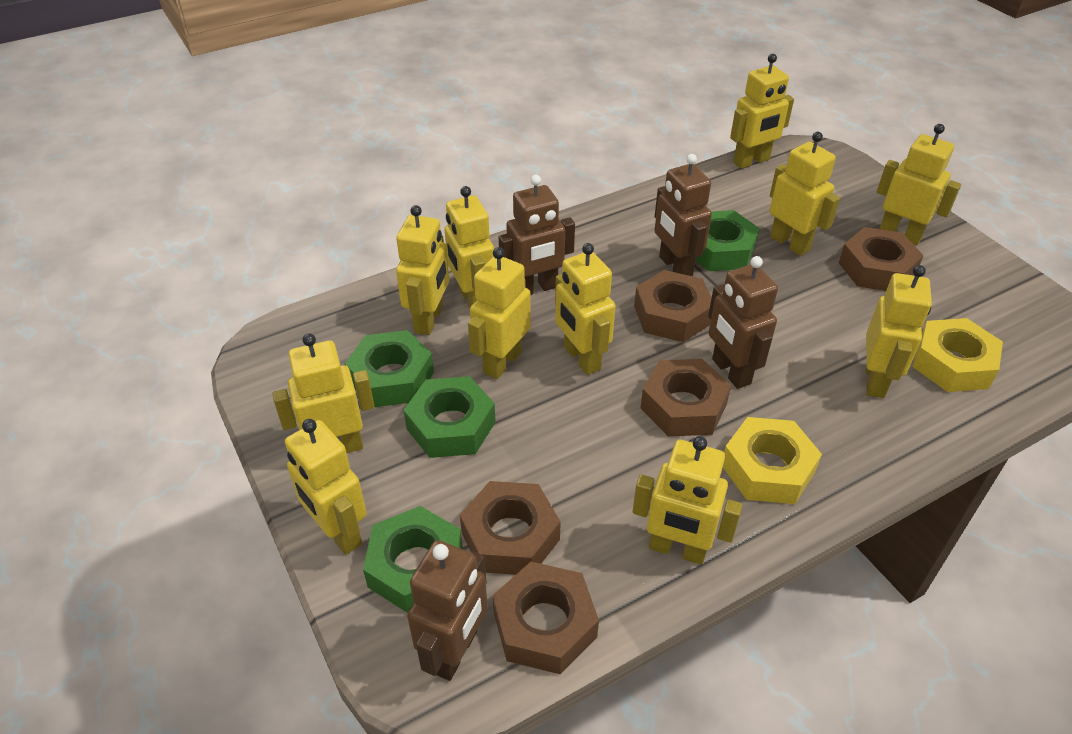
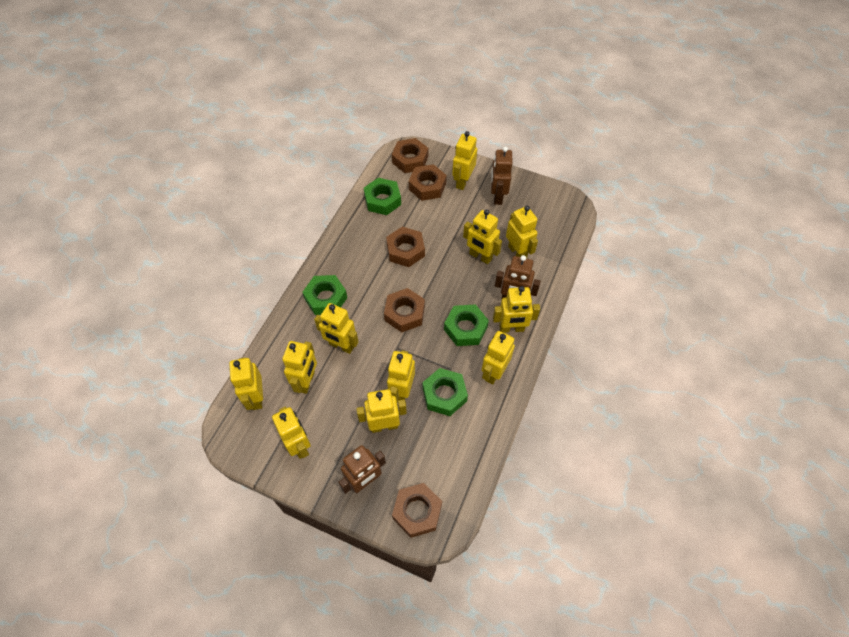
brown robot: [407,540,488,681] [499,175,575,295] [654,154,712,276] [708,256,778,389] = 4 -> [339,445,386,494] [491,147,513,205] [495,255,541,300] = 3
yellow nut: [723,417,822,504] [913,318,1003,392] = 2 -> none = 0

